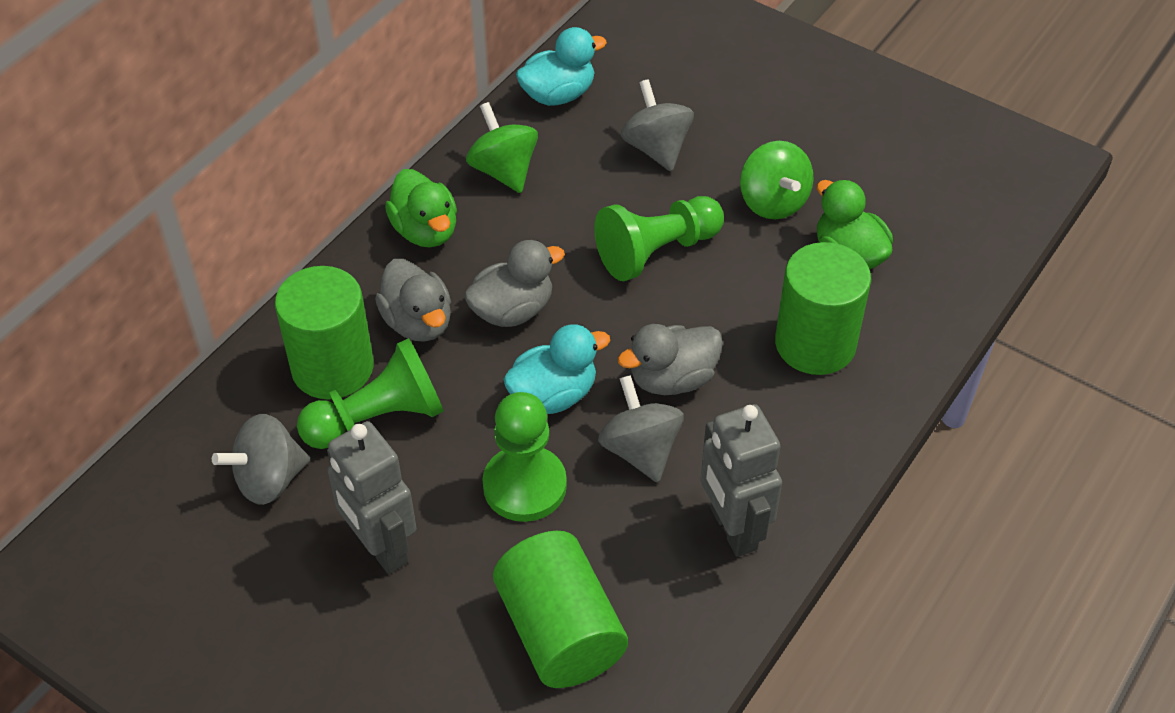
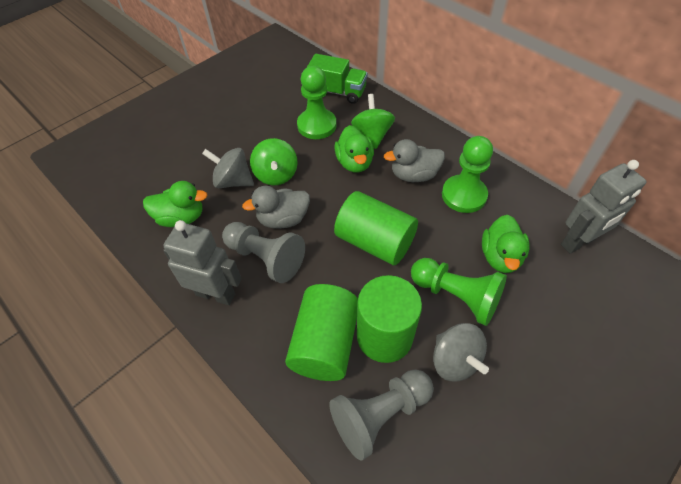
green duck: [385,169,457,247] [817,180,893,269] = 2 -> [143,181,208,227] [334,125,374,173] [482,215,529,273] = 3
green truck: none = 0 -> [307,54,367,104] = 1
grey duck: [375,259,451,342] [464,240,565,327] [618,324,723,395] = 3 -> [242,186,310,229] [384,139,445,182] = 2
grey pawn: none = 0 -> [222,222,305,283] [329,369,434,461] = 2
grey spinning top: [212,414,310,505] [598,375,684,482] [621,79,694,172] = 3 -> [202,148,254,188] [433,323,489,381] = 2
turquoise duck: [503,324,610,414] [516,27,607,106] = 2 -> none = 0

